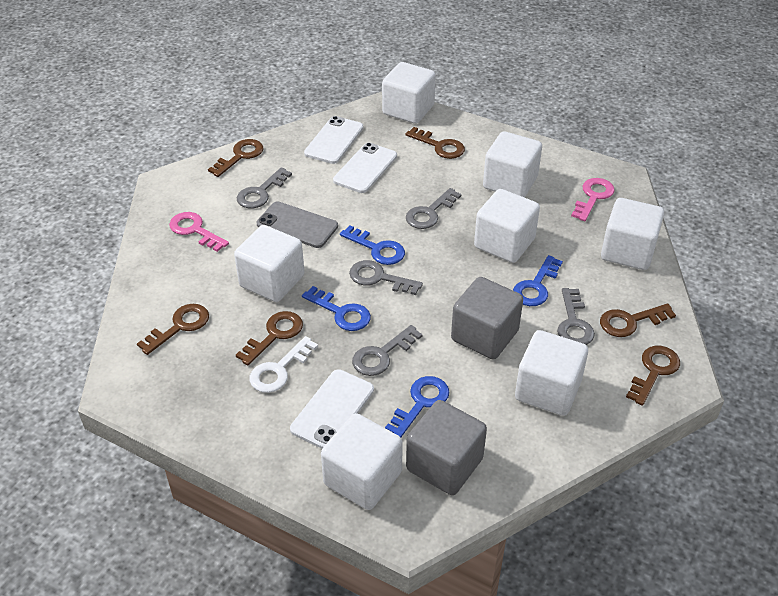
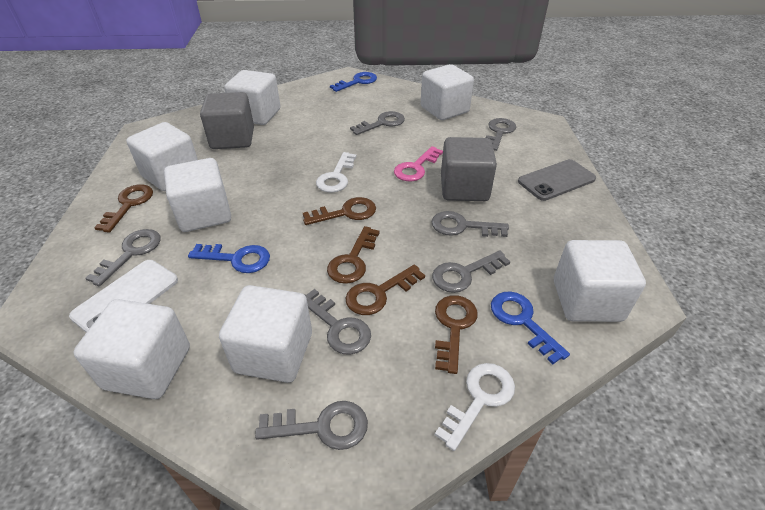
blue key: [302,286,371,331] [340,225,405,265] [385,376,449,437] [513,255,563,306] = 4 -> [188,244,270,273] [330,72,377,92] [491,291,570,364] = 3
brown key: [137,304,209,355] [208,139,263,177] [236,311,303,365] [405,127,465,159] [600,303,676,337] [626,346,680,406] = 6 -> [94,184,153,233] [303,197,376,225] [327,226,380,284] [345,265,425,315] [435,295,478,374] = 5
grey key: [237,167,292,208] [349,260,423,295] [352,325,423,376] [406,188,461,229] [557,288,595,345] = 5 -> [85,229,161,286] [255,401,368,450] [304,289,371,355] [350,111,405,135] [431,211,509,237] [432,251,510,293] [486,118,516,151] = 7
pink key: [169,212,229,252] [571,178,615,221] = 2 -> [394,146,443,181] = 1
white key: [249,336,318,393] = 1 -> [316,152,357,192] [435,363,515,451] = 2
white phone: [290,369,374,449] [304,116,363,164] [333,143,397,193] = 3 -> [69,260,178,333] = 1

